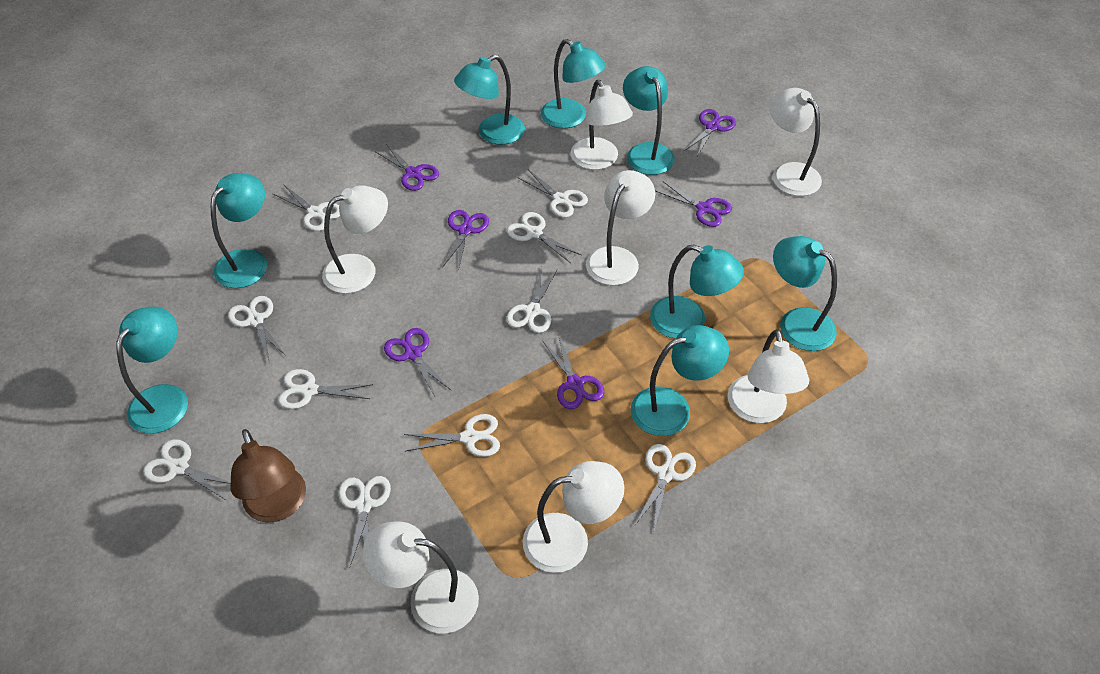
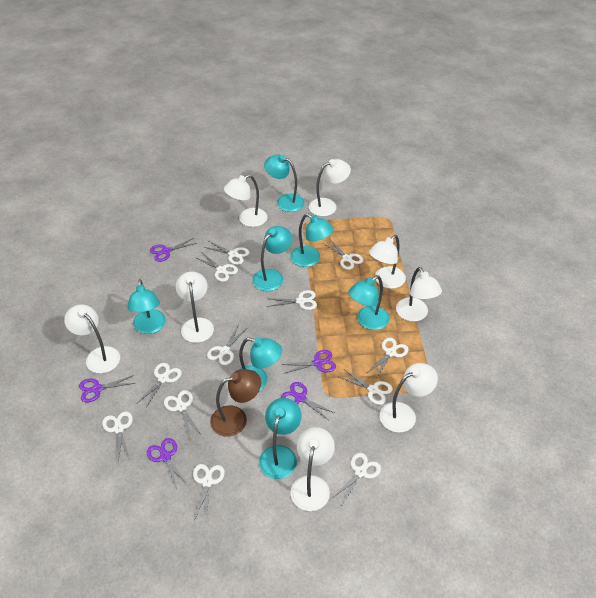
purple scissors: [376,144,439,191] [384,328,452,398] [443,210,489,271] [543,335,604,409] [656,181,732,227] [684,109,736,156] = 6 -> [79,375,135,403] [147,438,189,489] [150,238,197,262] [281,350,336,374] [281,382,334,420] = 5
turquoise lamp: [116,306,188,434] [211,173,267,288] [454,55,525,145] [541,39,606,129] [623,66,675,175] [631,325,729,436] [650,244,744,339] [773,236,837,351] = 8 -> [127,279,166,334] [239,337,282,391] [253,226,292,291] [259,398,302,479] [264,154,305,212] [291,214,334,267] [348,275,390,330] = 7
white lamp: [322,185,388,294] [363,522,479,634] [523,461,624,573] [571,80,633,170] [586,170,655,285] [728,329,809,423] [769,88,822,196] = 7 -> [64,304,120,373] [176,272,214,343] [224,175,267,227] [291,427,335,511] [309,159,351,216] [369,235,406,289] [380,363,438,433] [396,267,442,322] = 8
white scissors: [143,439,231,499] [228,296,287,361] [273,184,340,231] [278,369,373,409] [339,476,391,566] [404,414,500,457] [506,267,557,333] [507,212,581,263] [517,169,588,218] [635,444,696,531] = 10 -> [102,411,133,463] [137,363,182,408] [164,390,200,437] [193,464,225,520] [196,253,238,282] [204,241,250,265] [207,325,247,365] [268,290,317,310] [323,239,364,270] [332,453,381,505] [339,369,393,405] [367,338,409,377] = 12

